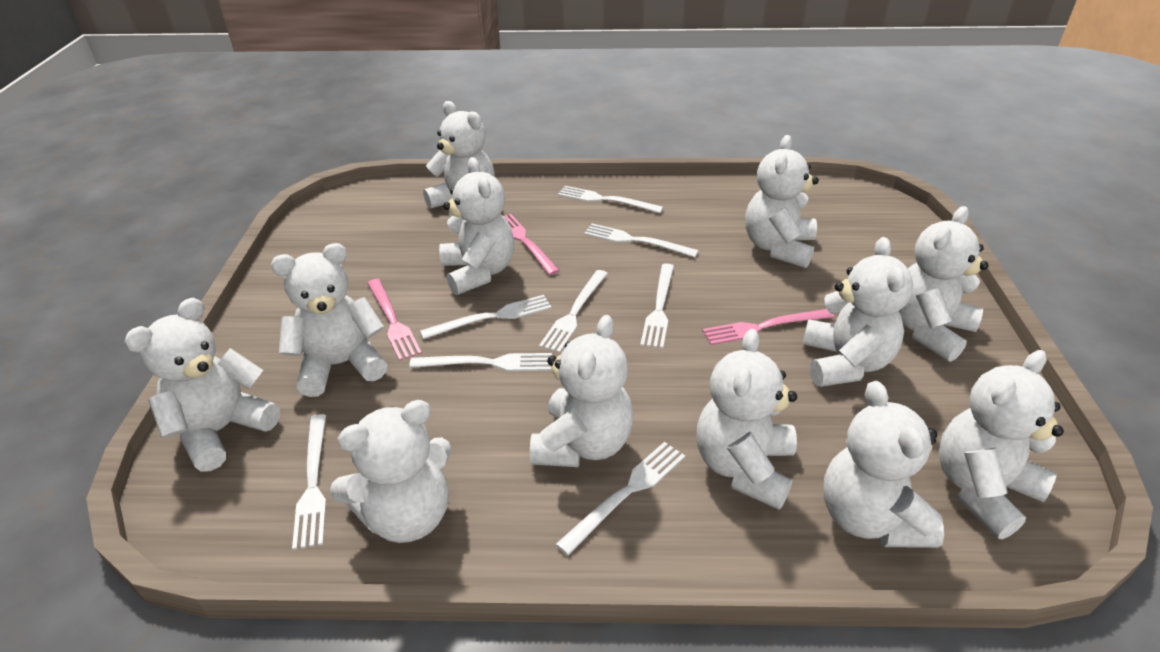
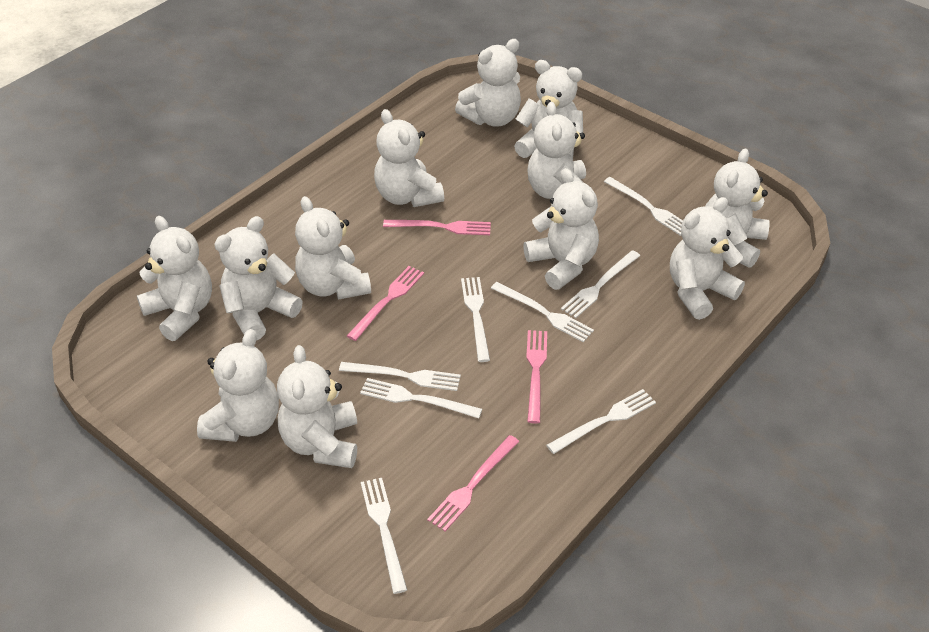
pink fork: [367,279,422,361] [504,214,560,275] [703,309,834,345] = 3 -> [347,266,424,341] [383,220,491,235] [427,435,519,531] [526,330,547,423] = 4

